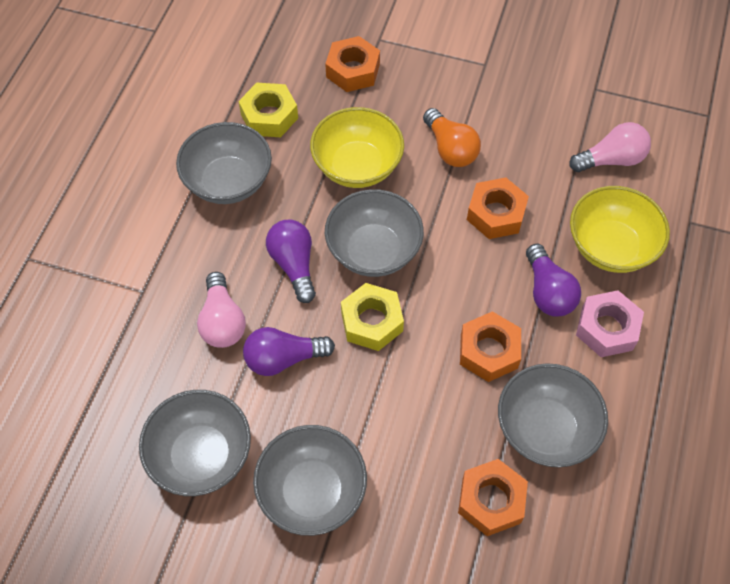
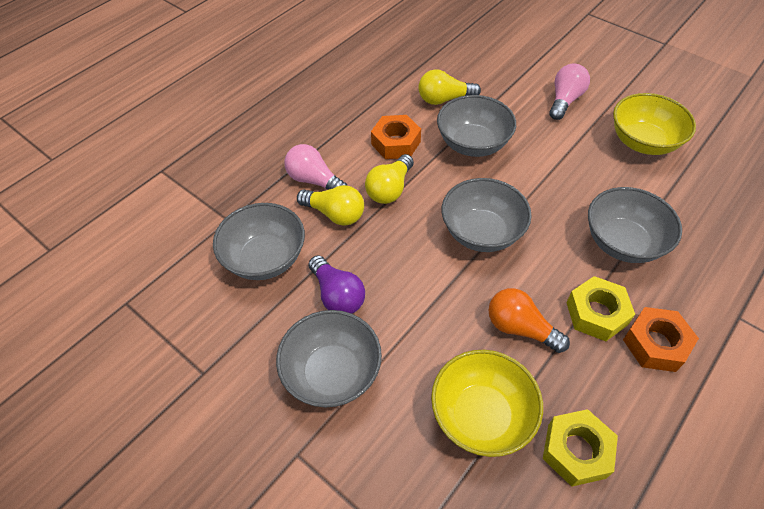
orange nut: [325,36,380,92] [458,459,528,536] [460,311,521,382] [467,177,529,239] = 4 -> [371,115,421,159] [623,307,699,372] = 2
pink nut: [576,290,644,357] = 1 -> none = 0
purple light bulb: [243,327,335,376] [266,220,316,303] [526,244,581,317] = 3 -> [308,255,365,314] = 1
yellow light bulb: none = 0 -> [297,185,364,226] [365,154,414,204] [419,69,481,105] = 3

